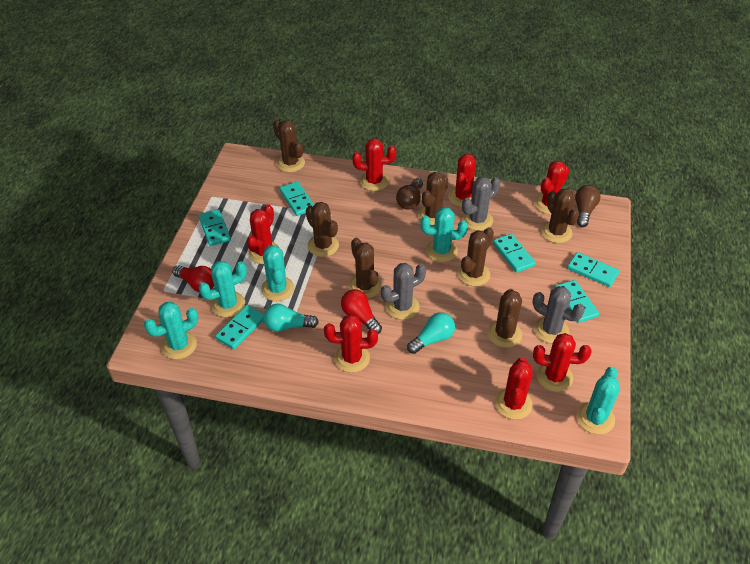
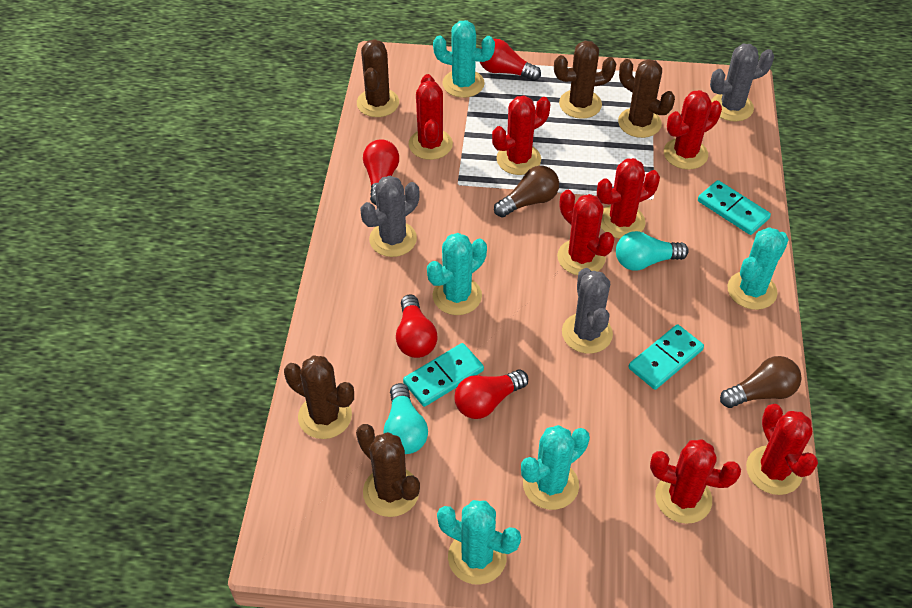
brown cactus: [273,119,305,172] [306,202,339,257] [349,238,382,298] [418,172,448,225] [458,227,494,286] [487,289,522,348] [541,189,579,243] = 7 -> [284,355,354,439] [356,424,420,517] [357,39,399,117] [554,41,616,119] [618,59,675,138] = 5
red light bulb: [172,265,214,292] [341,289,382,334] = 2 -> [363,139,399,205] [396,295,438,358] [454,370,528,419] [480,39,541,81] = 4
turquoise domino: [199,209,231,246] [215,305,264,349] [279,181,314,216] [493,233,536,273] [554,280,599,323] [567,252,619,287] = 6 -> [403,343,484,407] [628,324,704,390] [698,180,771,235] = 3

